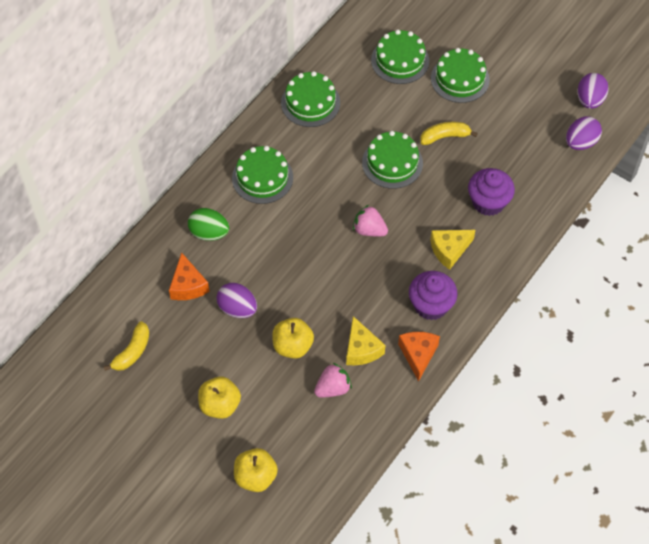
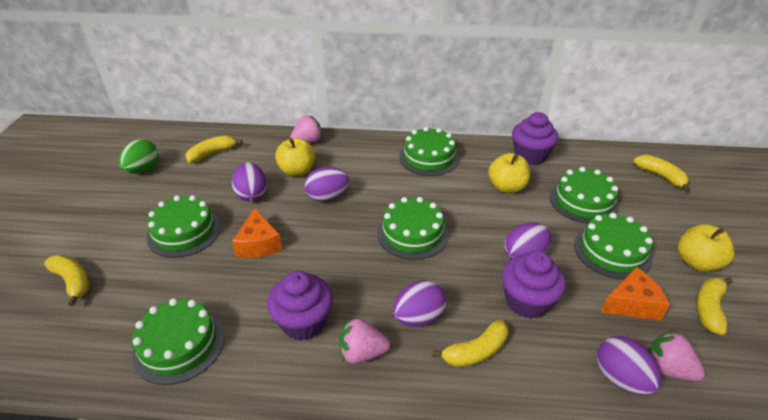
green cake: [232,146,293,204] [281,71,340,127] [362,131,423,189] [371,30,429,84] [431,48,490,103] = 5 -> [132,298,224,385] [147,195,221,258] [377,197,449,260] [399,127,459,176] [549,167,619,224] [574,213,653,280] = 6
pink strawberry: [314,363,352,397] [353,205,388,236] = 2 -> [290,115,323,143] [339,318,390,364] [648,330,705,381] = 3
purple cupcake: [409,271,458,320] [468,168,515,216] = 2 -> [267,271,333,341] [502,251,566,319] [512,112,558,165] = 3
purple egg: [216,283,257,318] [566,116,602,150] [577,73,609,109] = 3 -> [232,162,267,201] [304,167,350,202] [393,280,446,327] [504,222,551,259] [597,336,662,395] = 5
yellow banana: [103,321,149,371] [420,122,478,145] = 2 -> [44,255,89,306] [185,136,242,163] [432,319,508,367] [633,155,690,192] [696,277,733,335] = 5
yellow cheese: [346,316,385,366] [430,230,475,270] = 2 -> none = 0

